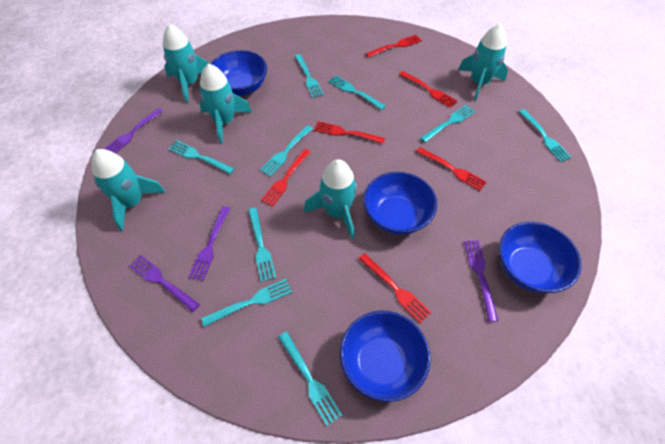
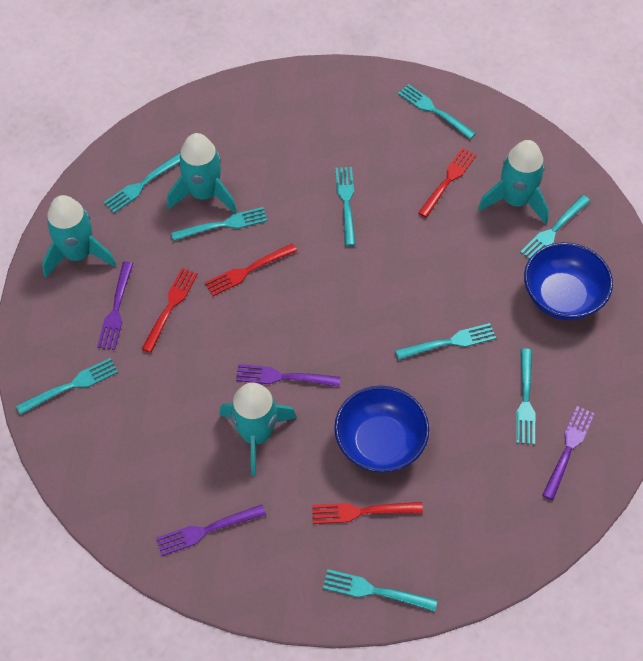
blue bowl: [210,50,267,96] [340,311,431,402] [363,172,437,235] [499,222,582,293] = 4 -> [334,386,429,473] [524,242,613,320] = 2
red fork: [261,149,311,207] [314,121,385,144] [359,253,432,323] [365,35,422,58] [399,71,458,108] [416,147,487,191] = 6 -> [142,268,198,353] [205,243,297,296] [312,502,423,524] [418,148,477,218] = 4
turquoise rocket: [91,149,166,231] [163,24,210,103] [199,64,252,144] [304,159,357,239] [458,24,508,102] = 5 -> [42,195,116,277] [167,133,237,213] [220,382,297,476] [478,140,549,224] = 4

